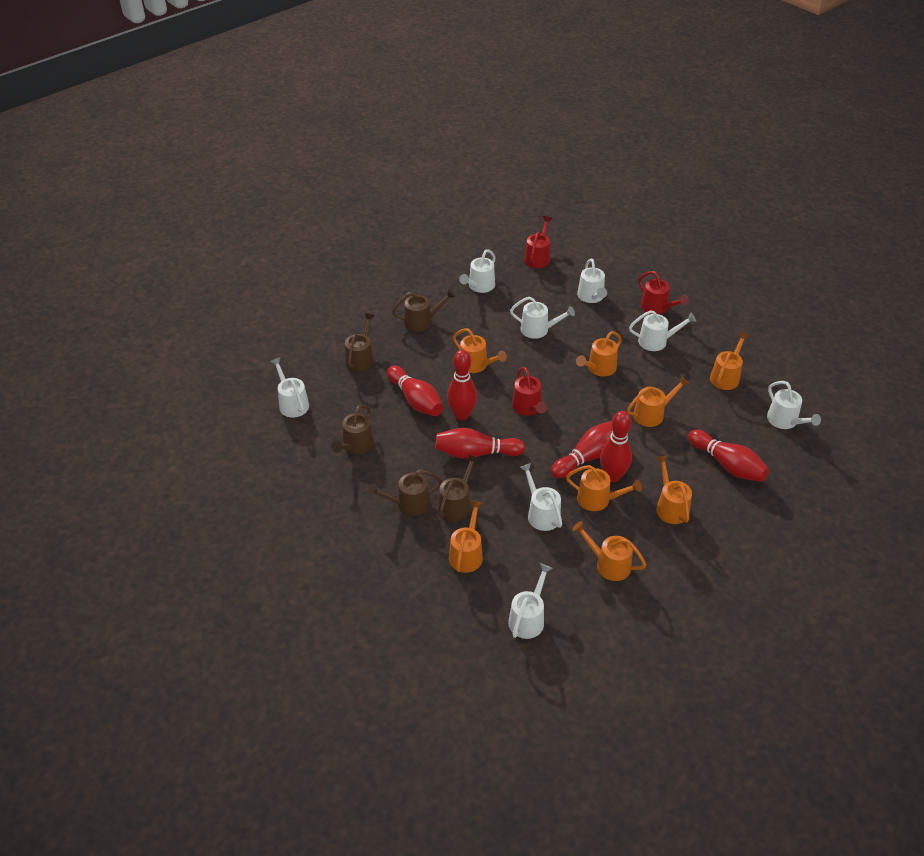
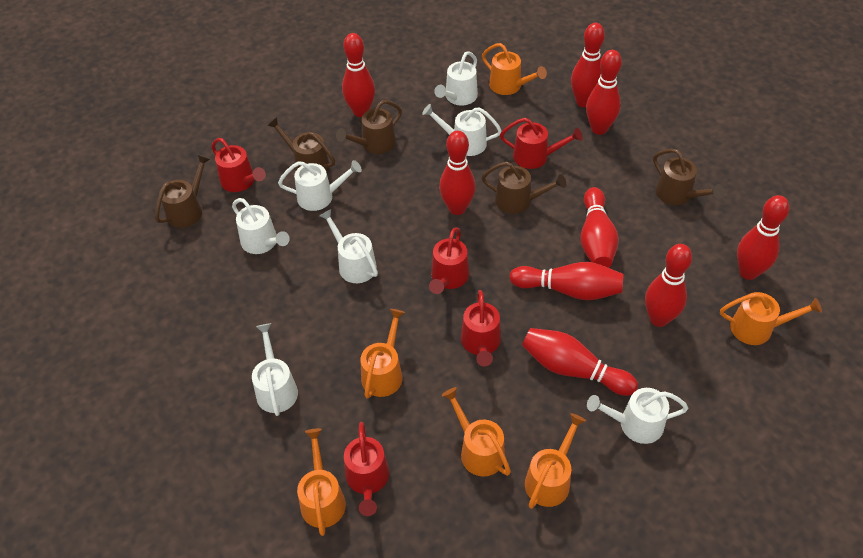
orange watering can: [449,500,483,573] [453,328,507,373] [566,465,642,511] [572,521,646,581] [576,331,622,376] [627,376,689,427] [656,455,692,524] [710,332,749,390] = 8 -> [297,428,346,536] [361,309,405,399] [442,387,511,477] [482,43,547,95] [525,413,586,509] [720,292,822,345] = 6
red bowling pin: [387,366,443,416] [435,428,525,459] [447,350,477,421] [551,421,613,478] [600,411,632,482] [688,429,769,482] = 6 -> [342,33,375,117] [439,131,476,215] [509,262,624,300] [522,328,638,396] [571,23,605,107] [581,187,619,268] [586,50,622,135] [645,244,692,327] [737,195,789,280] = 9
red watering can: [512,367,547,415] [524,216,552,268] [638,271,689,315] = 3 -> [211,138,266,192] [344,422,389,516] [429,227,469,294] [461,290,501,366] [500,118,583,169] = 5
white watering can: [270,357,309,418] [459,249,496,293] [508,563,553,639] [510,297,575,339] [520,463,562,531] [577,258,607,303] [629,310,696,351] [767,381,821,429] = 8 -> [232,198,290,254] [252,323,298,416] [278,160,362,211] [320,209,378,283] [422,104,502,156] [434,51,478,106] [587,388,688,444] = 7

